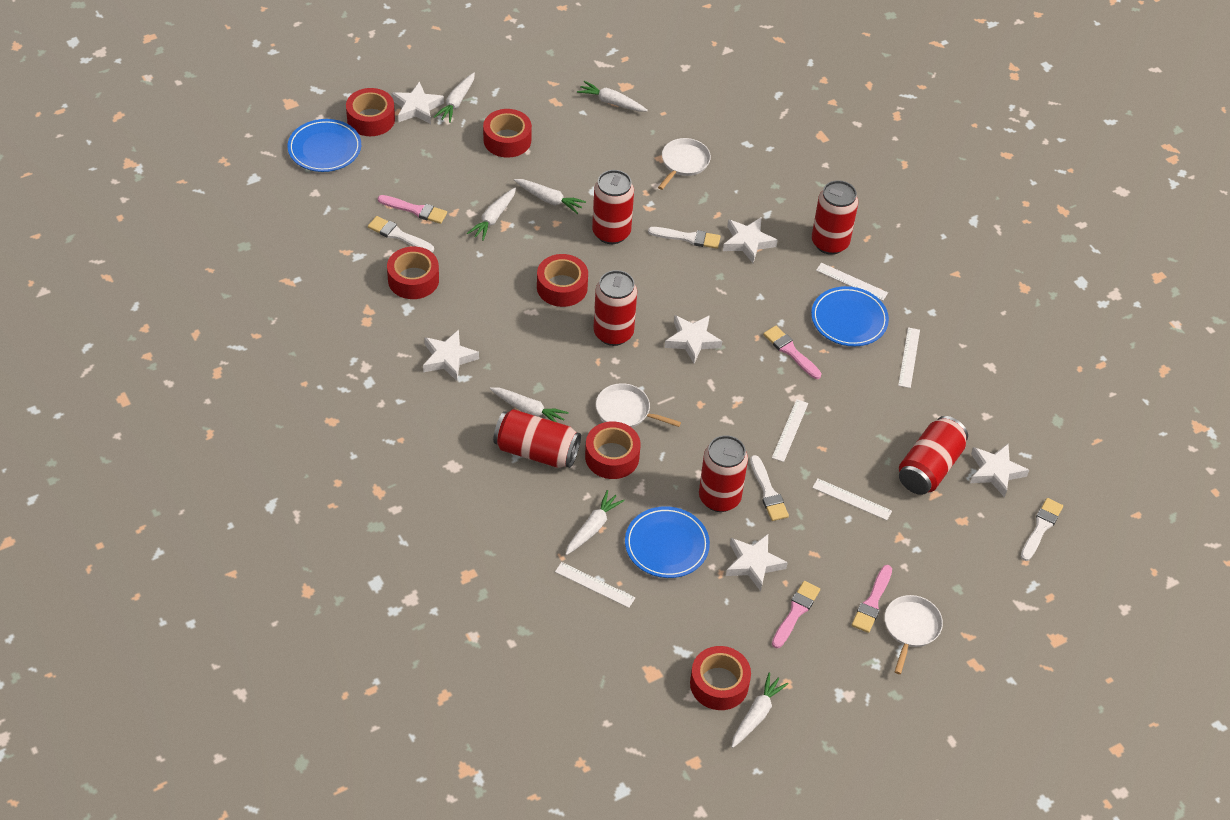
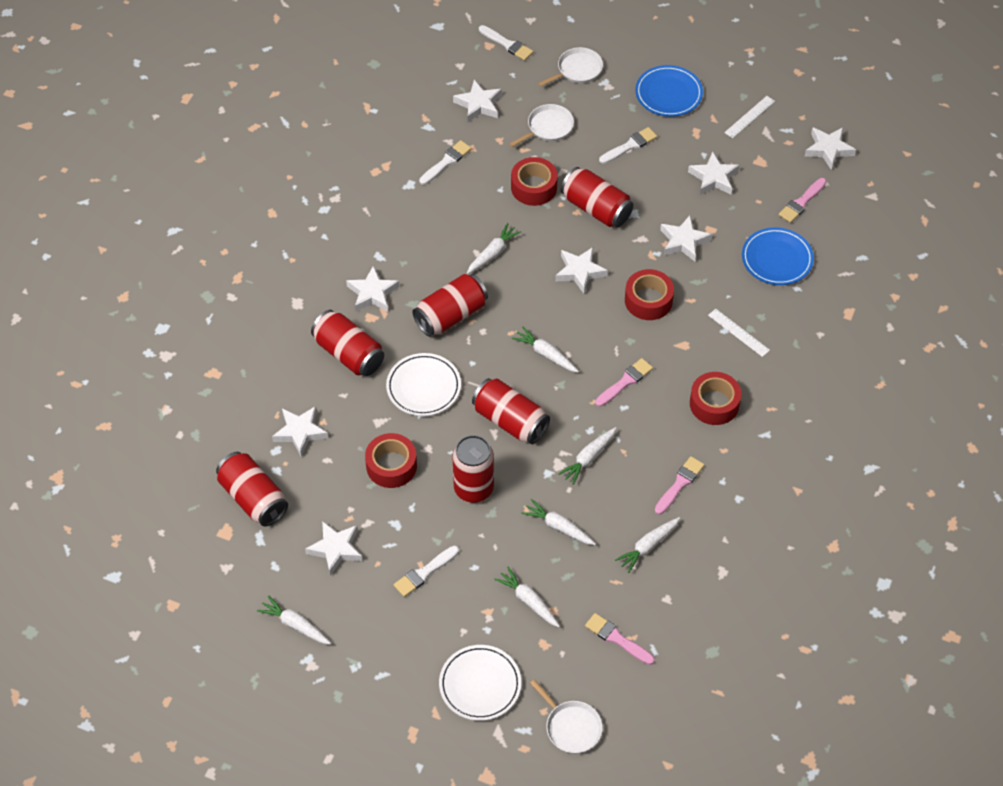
blue plate: [288,119,361,172] [625,506,710,578] [811,286,889,346] = 3 -> [635,65,703,117] [742,227,814,285] = 2
red tape: [346,88,395,136] [387,246,439,299] [483,109,532,158] [537,254,588,307] [585,421,641,479] [690,646,751,710] = 6 -> [365,433,417,488] [511,157,558,206] [625,269,674,320] [690,372,742,425] = 4
white plate: none = 0 -> [386,353,461,416] [439,645,521,721] = 2
white ruler: [555,562,635,608] [772,399,808,462] [812,478,892,520] [816,263,888,301] [898,327,920,388] = 5 -> [708,309,770,357] [724,96,775,138] = 2
white star: [391,81,444,124] [423,330,479,381] [664,315,722,363] [723,218,778,263] [726,534,788,591] [970,444,1029,498] = 6 -> [272,406,328,457] [305,521,362,576] [346,265,399,312] [453,79,502,122] [555,247,608,293] [660,215,712,261] [688,152,739,195] [805,127,856,170] = 8

